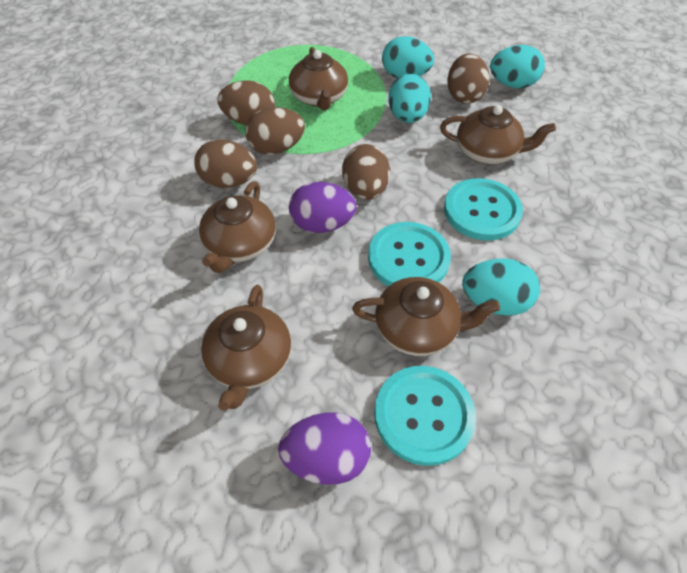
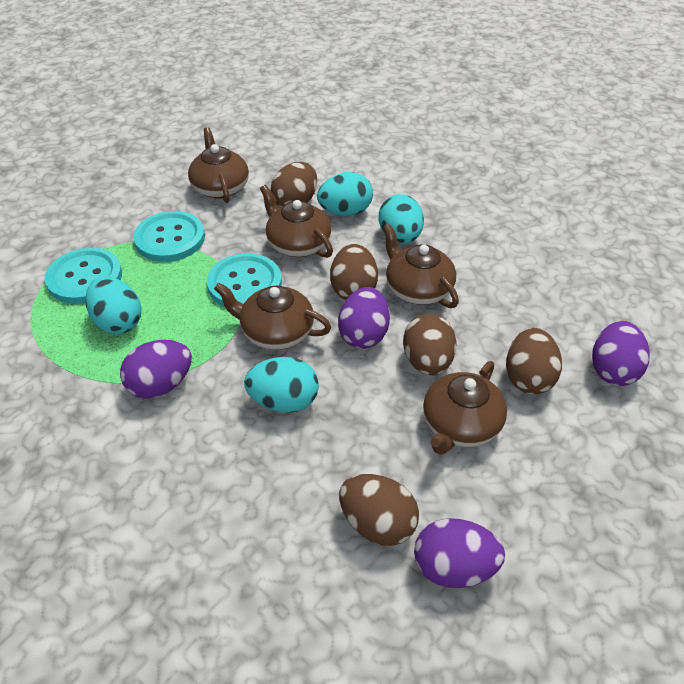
purple egg: [278,413,371,485] [289,182,357,233] = 2 -> [120,340,192,399] [338,287,390,349] [414,518,505,588] [592,321,650,386] = 4

